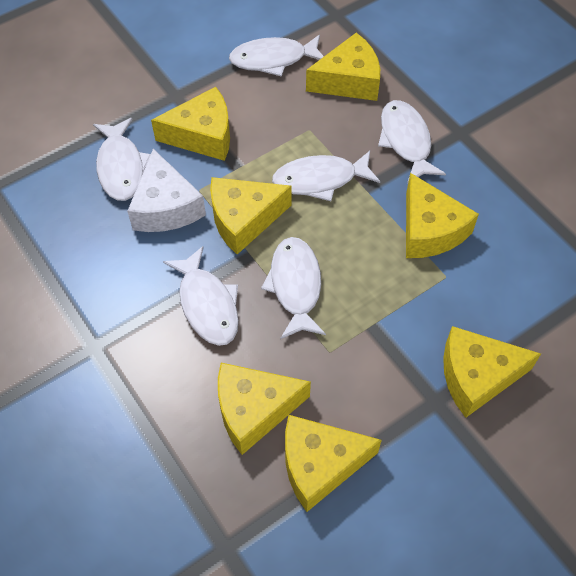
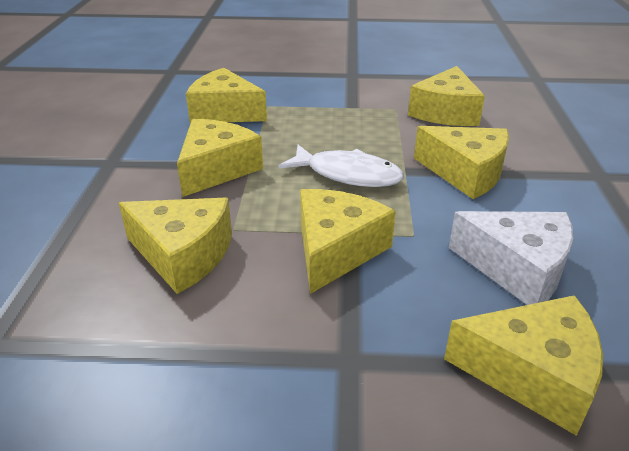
white fish: [93,118,151,201] [163,246,239,346] [229,34,324,77] [261,237,326,339] [272,151,380,201] [378,100,446,184] = 6 -> [279,145,404,187] = 1

